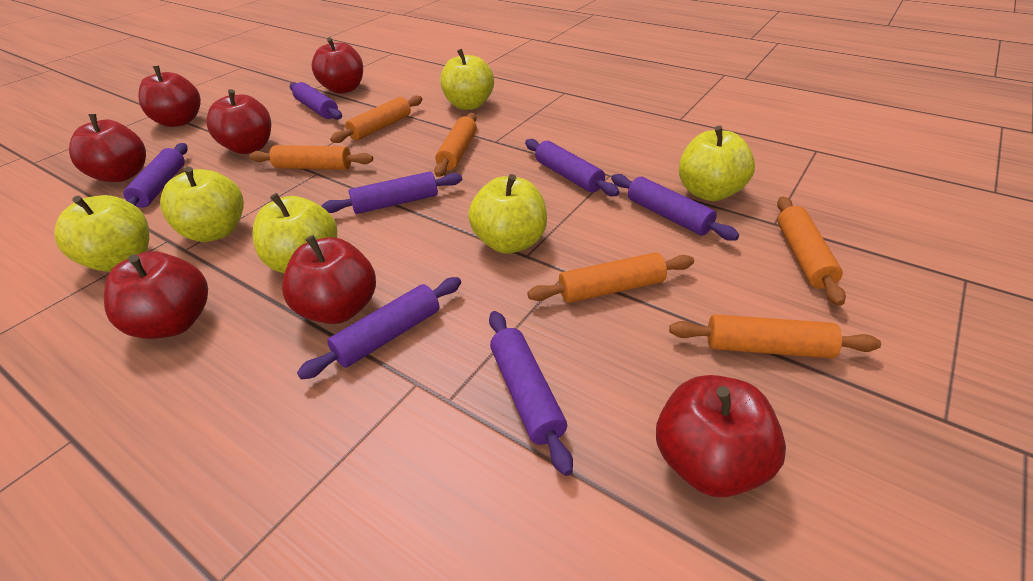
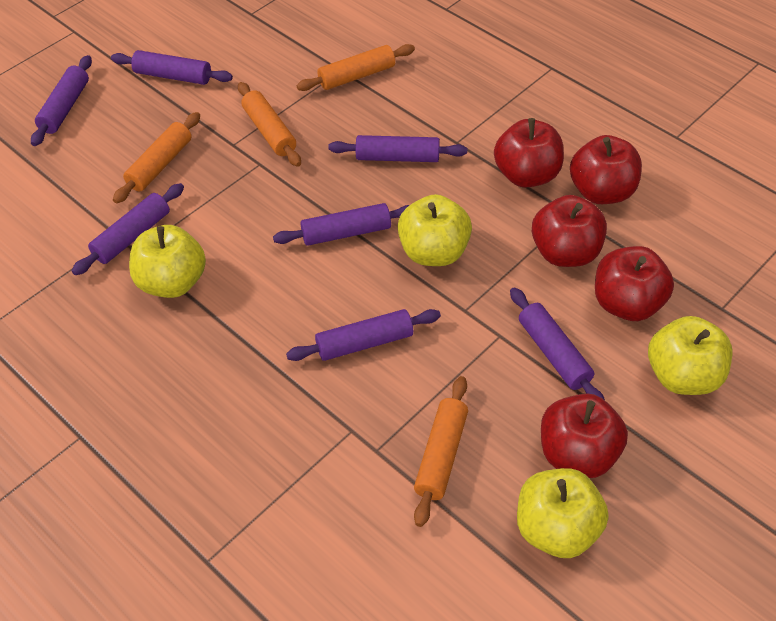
orange rolling pin: [249,145,373,170] [330,96,422,143] [434,113,477,177] [527,253,694,303] [669,314,881,359] [777,196,846,306] = 6 -> [113,112,200,203] [238,82,301,167] [297,44,415,91] [414,376,468,527] = 4
red apple: [69,114,146,182] [104,251,208,339] [138,66,201,127] [206,89,271,154] [282,235,376,324] [311,37,363,94] [656,375,786,498] = 7 -> [494,118,564,188] [532,195,607,267] [541,393,628,478] [570,135,642,204] [595,246,674,321] = 5
yellow apple: [54,195,149,272] [160,167,244,242] [252,193,337,273] [440,49,494,110] [468,174,547,254] [679,125,755,201] = 6 -> [129,225,206,298] [398,194,472,266] [517,468,609,558] [648,316,732,395] = 4

